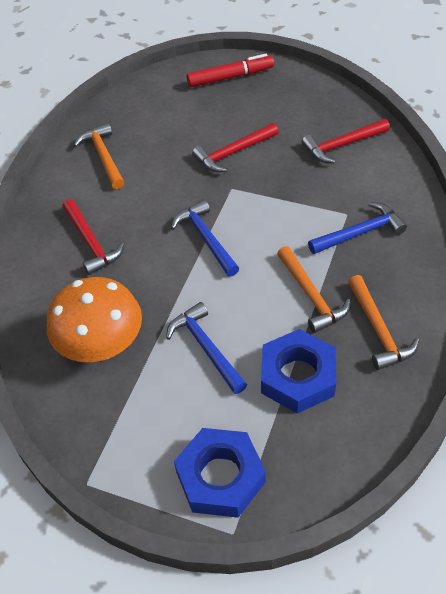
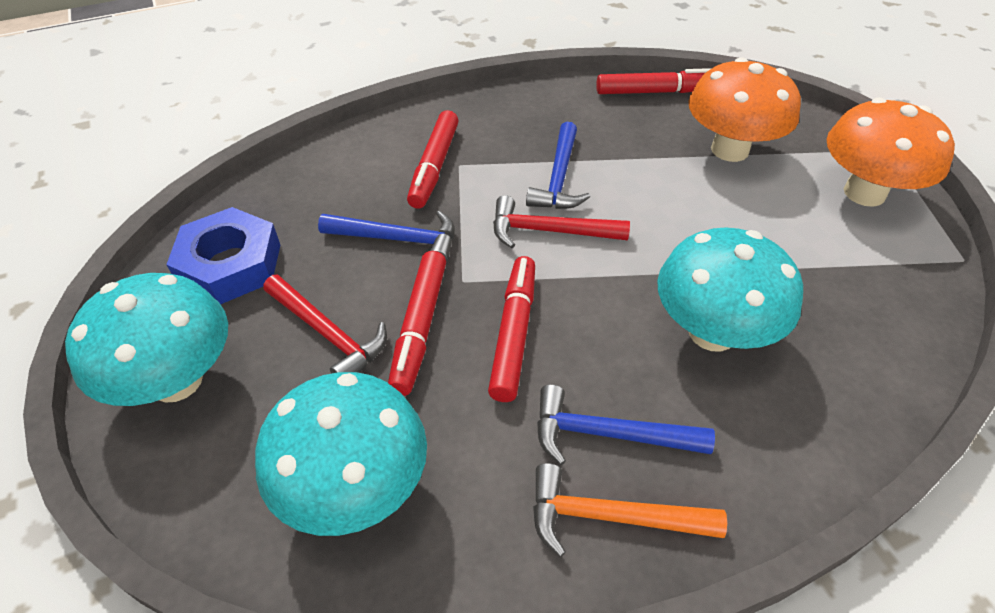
blue nut: [174,428,266,518] [261,329,336,414] = 2 -> [166,207,280,305] = 1
orange hammer: [74,123,125,189] [277,246,351,333] [348,275,419,370] = 3 -> [533,463,727,557] = 1
orange mushroom: [47,277,142,362] = 1 -> [688,57,801,162] [827,98,955,207] = 2
red hammer: [62,199,124,275] [192,123,278,172] [301,119,390,163] = 3 -> [263,275,387,374] [493,195,630,248] = 2
red marker: [187,54,274,87] = 1 -> [388,251,446,396] [407,110,459,209] [488,256,535,402] [596,68,712,94] = 4
turquoise mushroom: none = 0 -> [65,273,228,406] [255,372,427,536] [657,227,803,352] = 3

